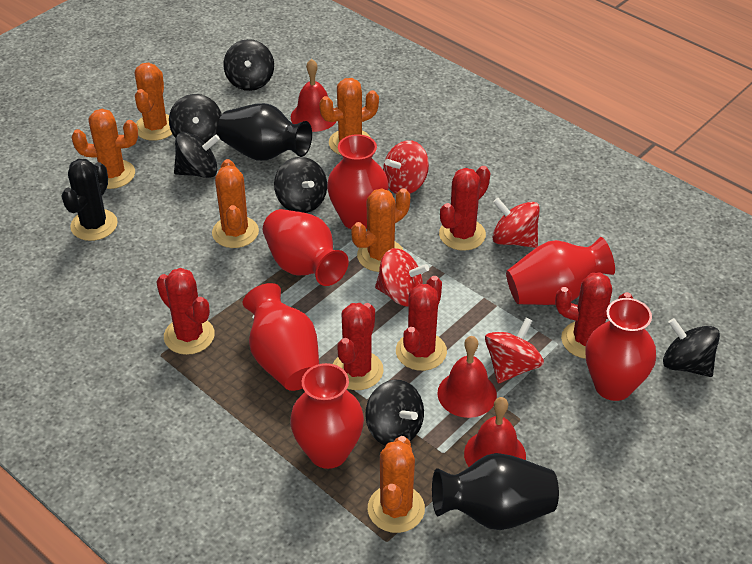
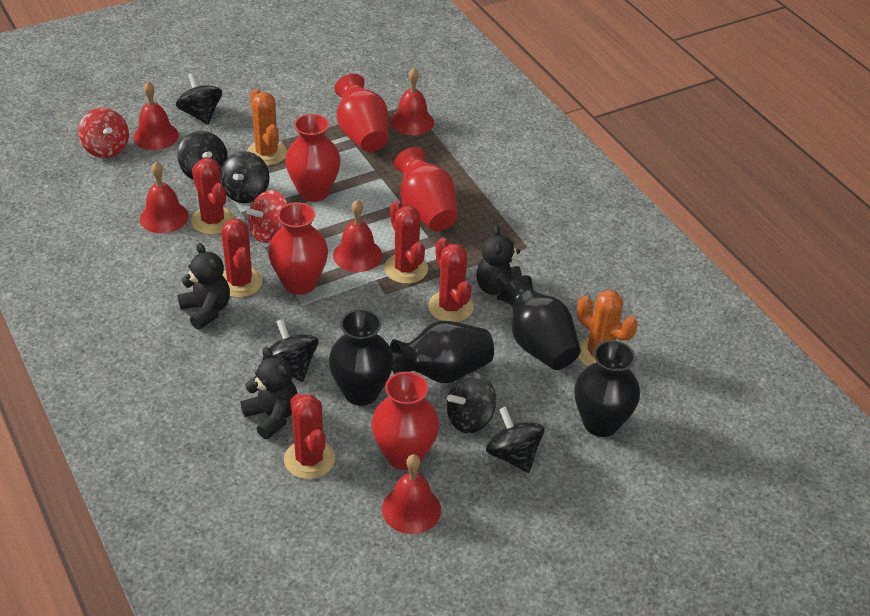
black cactus: [62,159,118,241] = 1 -> none = 0
black teddy bear: none = 0 -> [178,243,230,330] [241,347,297,439] [476,225,522,301] = 3
black vase: [218,103,312,161] [432,453,559,530] = 2 -> [329,309,393,406] [390,321,494,383] [500,275,581,370] [574,340,640,437] = 4
orange cactus: [72,109,138,189] [135,62,172,141] [212,159,259,248] [319,78,379,155] [351,188,410,272] [368,436,425,533] = 6 -> [247,89,287,166] [577,290,638,367] = 2
red bell: [291,59,336,132] [437,336,497,418] [464,397,526,467] = 3 -> [133,81,179,150] [140,162,189,233] [333,200,382,272] [382,454,441,534] [390,68,434,135] = 5
red spinning top: [375,248,429,307] [383,140,429,194] [485,318,544,383] [492,198,540,248] = 4 -> [78,108,129,158] [246,190,288,243] = 2
red vase: [243,283,319,391] [263,209,349,286] [290,363,364,469] [327,134,389,229] [506,237,615,305] [585,298,656,401] = 6 -> [268,202,328,295] [285,114,341,202] [334,74,389,152] [372,372,439,470] [394,147,458,231] = 5

